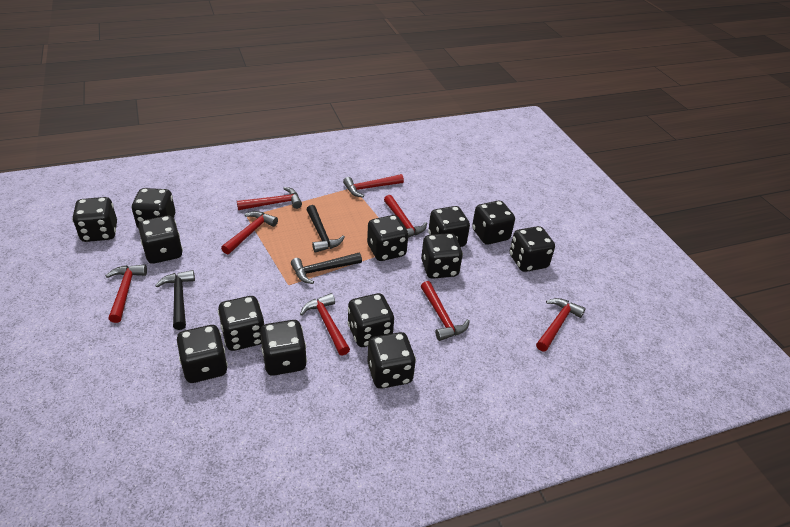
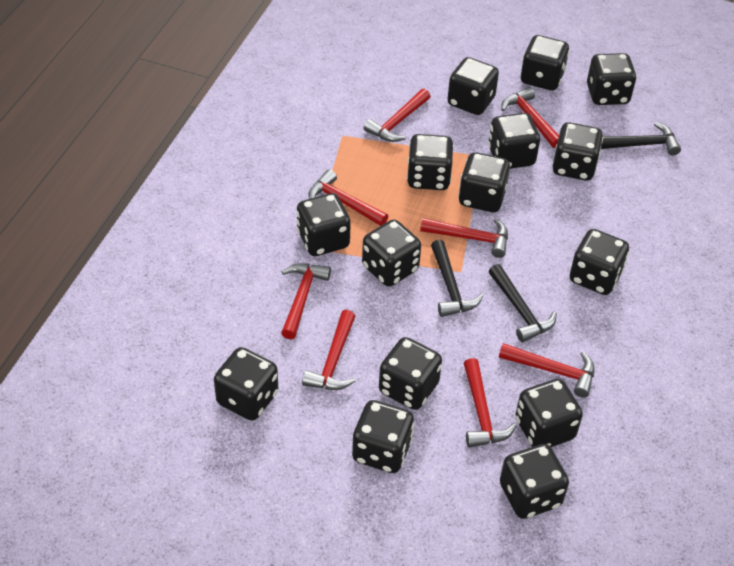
black dice: [72,197,117,242] [131,188,175,229] [138,216,183,264] [177,325,228,383] [218,296,264,351] [260,320,307,376] [347,293,394,347] [367,215,408,261] [367,332,416,389] [421,233,463,279] [428,206,470,247] [472,201,515,244] [510,226,555,272] = 13 -> [214,347,278,421] [296,193,351,256] [352,400,414,473] [362,220,421,287] [379,337,442,410] [407,134,454,190] [448,57,499,115] [458,152,510,212] [488,113,540,169] [500,444,569,519] [515,379,583,447] [521,35,569,90] [553,122,603,181] [570,229,629,295] [587,53,637,105] = 15

